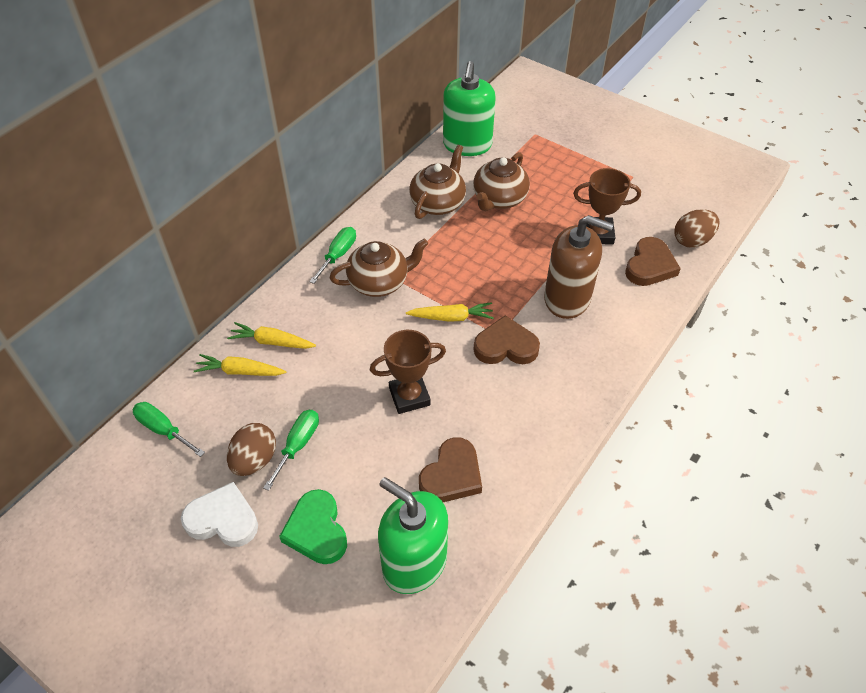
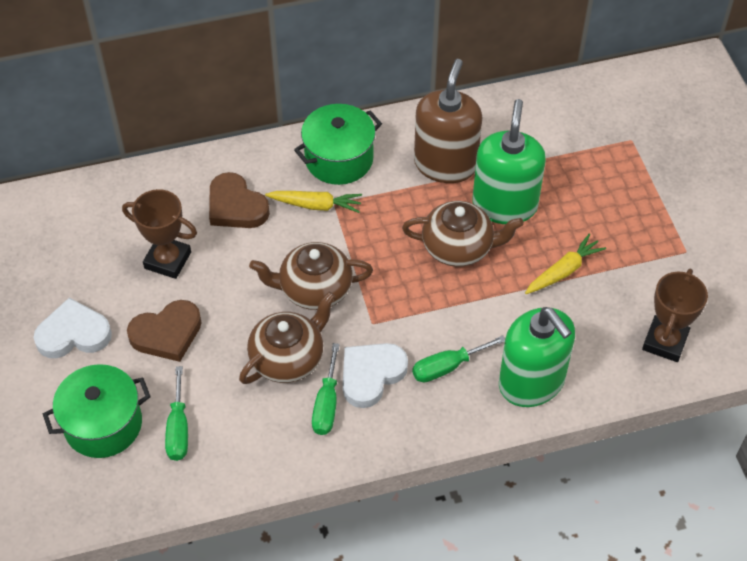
brown egg: [227,423,276,476] [674,209,720,248] = 2 -> none = 0
brown heart: [419,437,482,502] [474,315,540,364] [625,237,681,286] = 3 -> [127,300,202,362] [209,172,270,228] = 2
green heart: [279,489,347,564] = 1 -> none = 0
green pot: none = 0 -> [43,364,151,458] [294,104,382,185] = 2
white heart: [181,482,258,547] = 1 -> [33,298,112,358] [343,343,408,408] = 2
yellow carrot: [194,354,286,376] [227,322,316,349] [406,302,494,322] = 3 -> [265,191,362,213] [525,233,606,294] = 2

